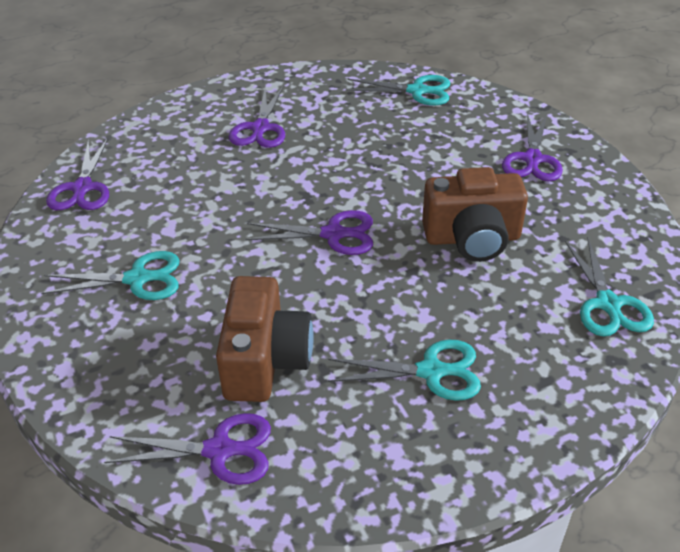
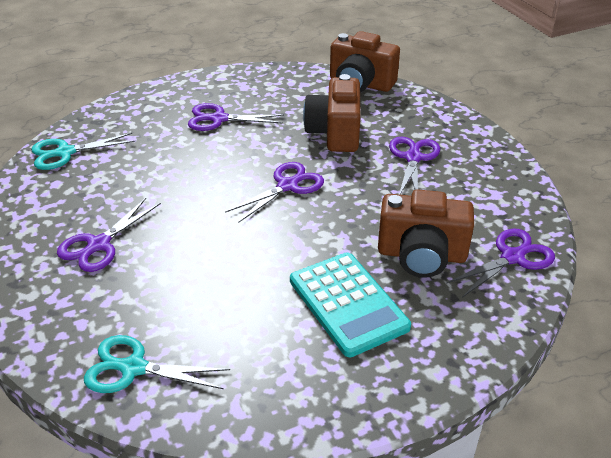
brown camera: [216,276,314,402] [422,167,528,262] = 2 -> [303,74,361,152] [330,31,400,93] [378,189,474,277] = 3
turquoise calculator: none = 0 -> [290,252,411,357] = 1
turquoise scissors: [41,251,180,300] [328,340,481,401] [345,75,450,106] [565,238,654,336] = 4 -> [31,133,135,170] [84,335,230,393] = 2

